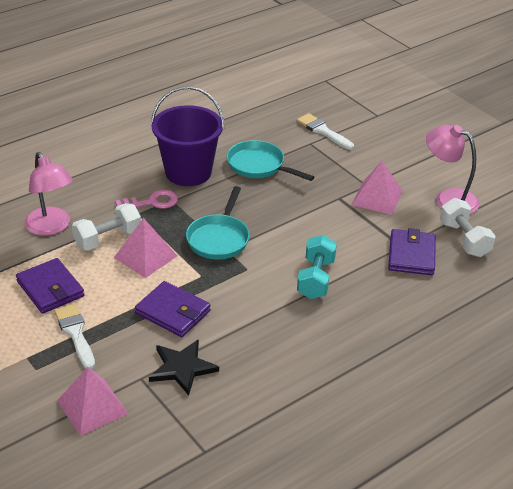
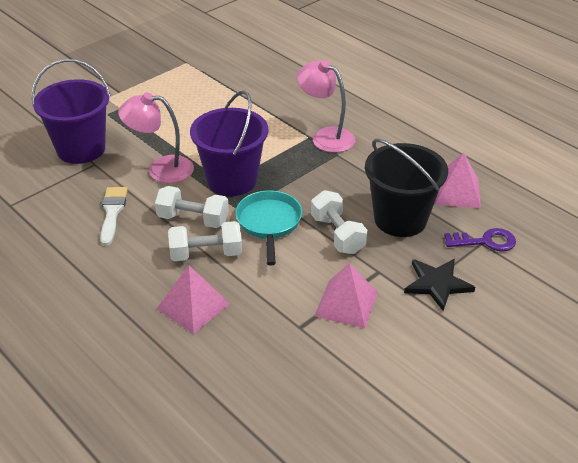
black bucket: none = 0 -> [365,139,448,237] = 1
pink key: [115,190,178,209] = 1 -> none = 0
purple bucket: [151,86,224,186] = 1 -> [31,59,111,164] [190,90,268,196] = 2
purple key: none = 0 -> [444,228,516,251] = 1
purple wallet: [16,258,85,314] [135,281,211,337] [388,228,436,275] = 3 -> none = 0
turquoise dumbbell: [297,235,337,299] = 1 -> none = 0
turquoise pan: [186,186,249,260] [227,140,314,181] = 2 -> [235,190,302,266] = 1
white brush: [54,304,95,369] [297,113,354,150] = 2 -> [100,187,128,246] = 1
white dumbbell: [72,203,141,251] [440,198,495,257] = 2 -> [155,186,229,228] [168,221,242,261] [311,190,367,254] = 3

